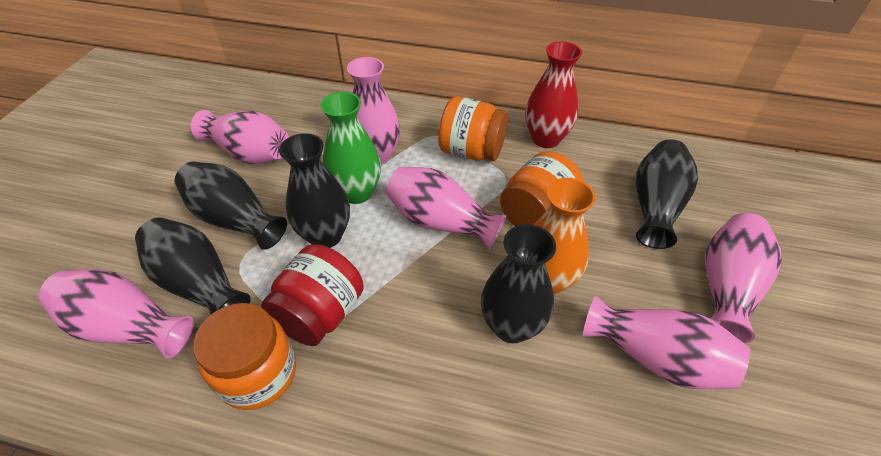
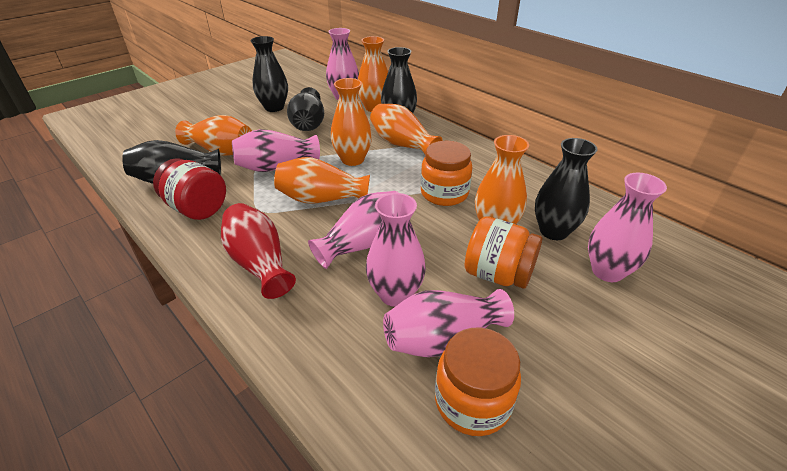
green vase: [321,92,381,204] = 1 -> none = 0
orange vase: [534,178,596,295] = 1 -> [175,115,252,156] [274,157,370,203] [331,78,372,166] [358,36,388,112] [370,104,442,154] [475,135,529,224] = 6

